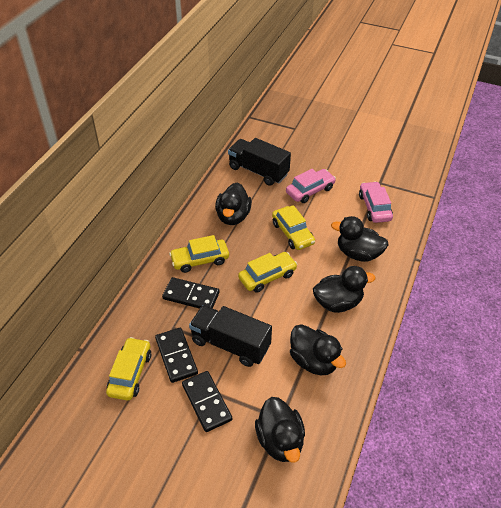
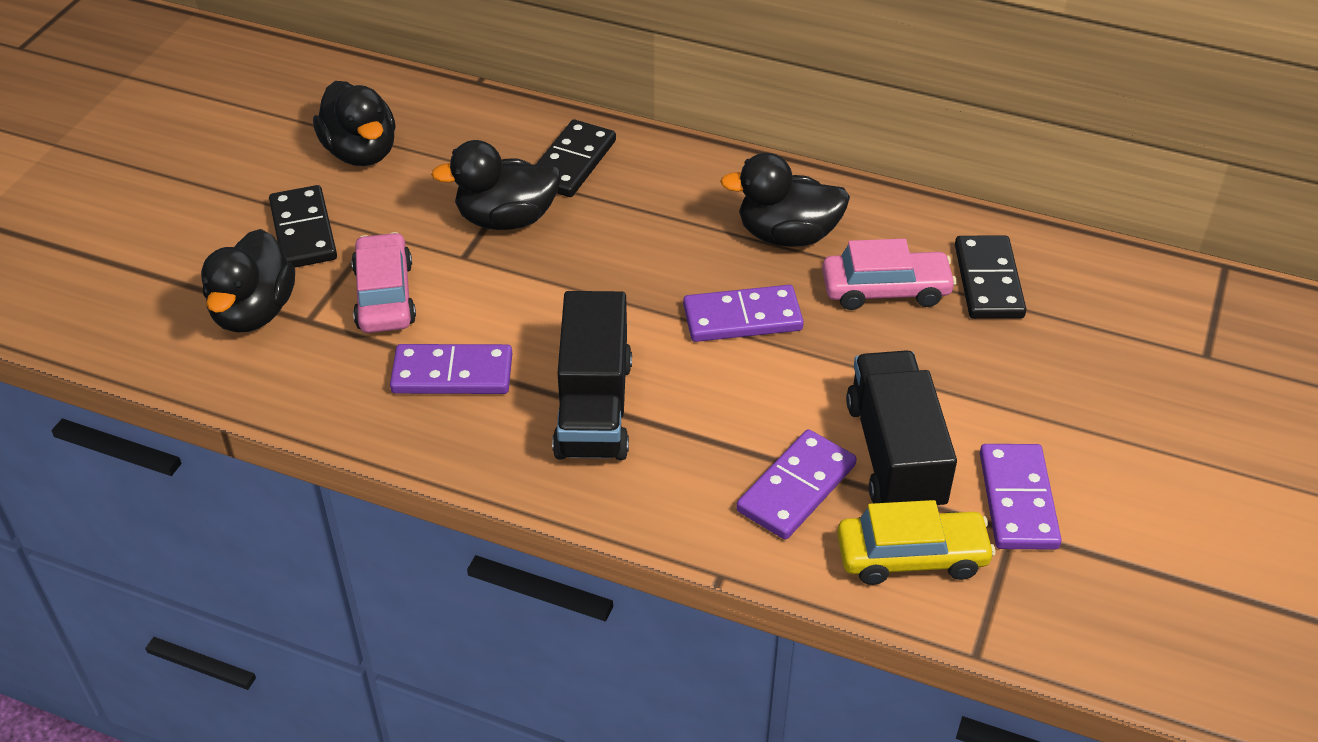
black duck: [215,183,252,225] [255,397,305,463] [290,324,346,375] [313,266,375,313] [331,216,389,262] = 5 -> [201,229,295,332] [313,81,396,166] [431,140,561,230] [720,153,850,247] = 4
purple domino: none = 0 -> [390,344,512,394] [683,285,804,342] [736,429,857,540] [980,444,1062,550] = 4
yellow car: [106,337,151,401] [169,235,229,273] [238,252,297,293] [272,205,315,250] = 4 -> [837,500,996,585] = 1

